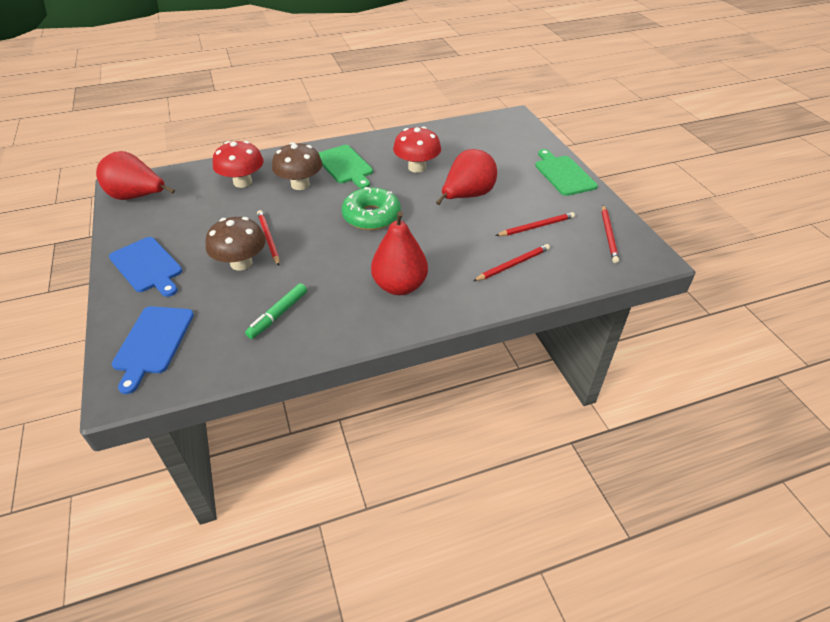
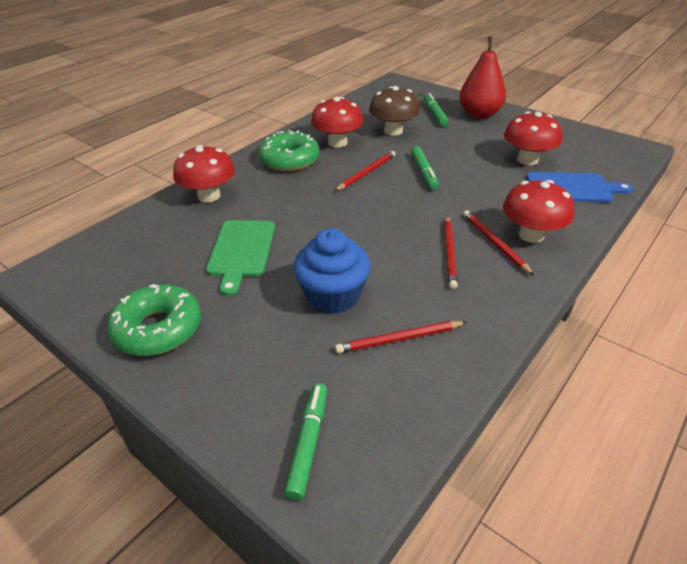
blue cupcake: none = 0 -> [294,228,371,314] = 1
blue cutting board: [109,237,182,297] [112,306,194,394] = 2 -> [526,172,633,203] = 1
brown mushroom: [205,217,266,271] [272,142,323,190] = 2 -> [369,86,420,136] = 1
green cutting board: [318,145,373,189] [535,149,598,196] = 2 -> [206,220,275,296] = 1
green donut: [342,187,401,230] = 1 -> [107,284,201,356] [258,130,320,172] = 2
green marker: [245,283,307,339] = 1 -> [284,383,327,501] [411,146,439,190] [424,93,449,126] = 3
red mushroom: [213,141,264,188] [393,126,441,173] = 2 -> [173,145,235,202] [311,97,363,147] [503,180,574,243] [504,112,562,165] = 4
red pear: [96,151,175,200] [371,211,428,295] [436,149,497,205] = 3 -> [459,37,506,119] = 1

